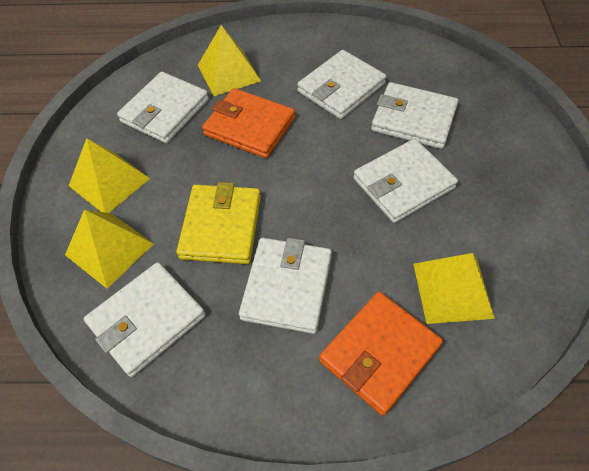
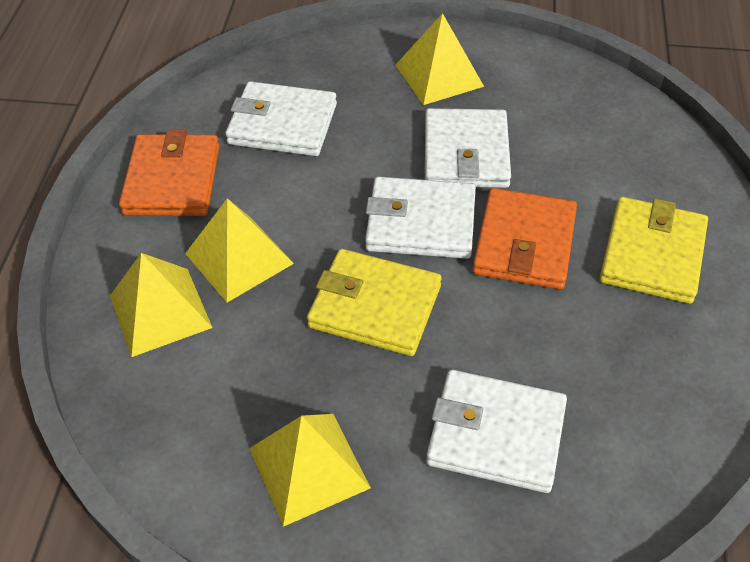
white wallet: [84,262,205,377] [117,72,209,143] [239,238,332,334] [297,50,386,119] [353,139,458,223] [371,82,458,149] = 6 -> [225,81,337,156] [365,177,476,259] [425,108,511,188] [426,370,567,493] = 4
yellow wallet: [176,182,261,264] = 1 -> [307,249,441,356] [600,197,708,304] = 2

